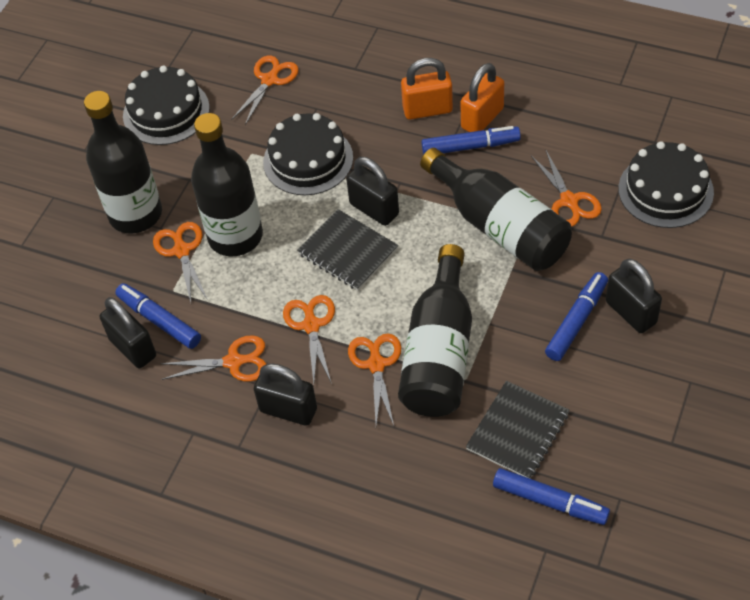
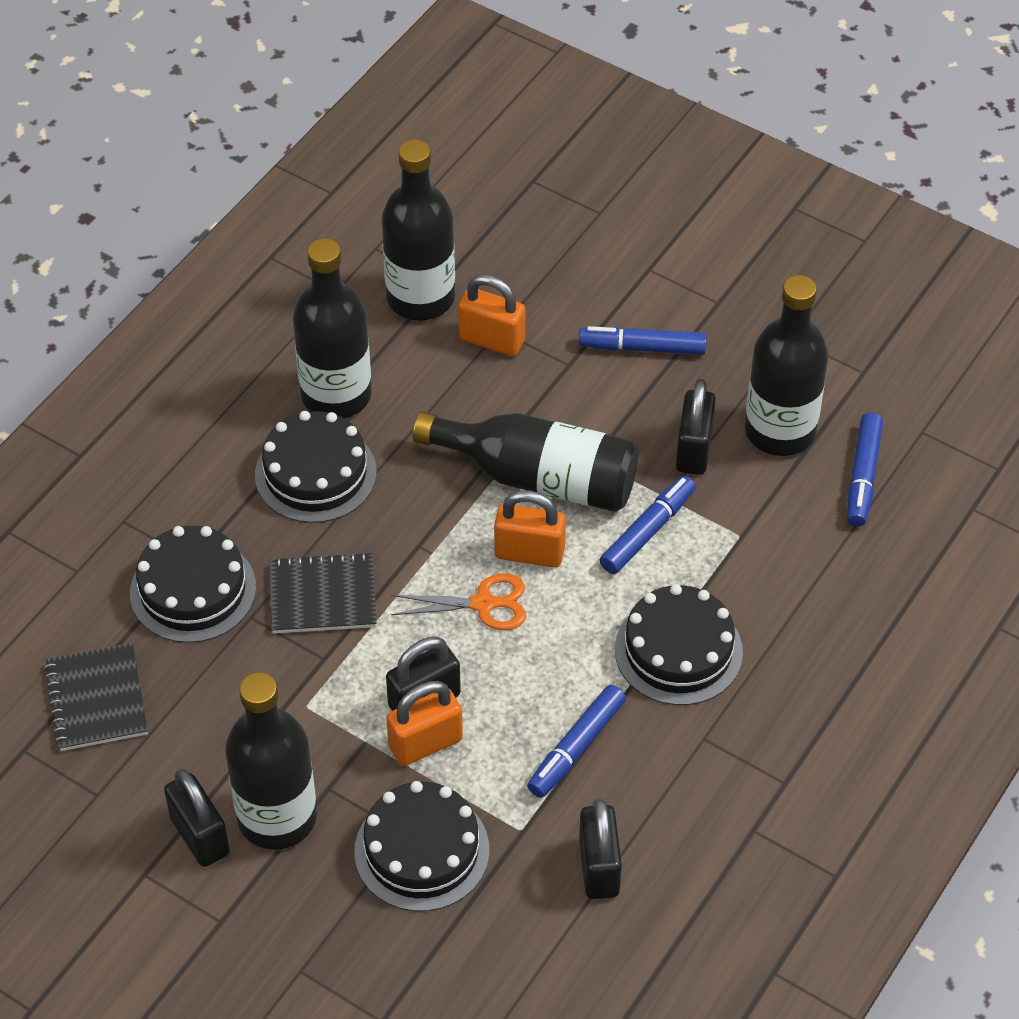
black bottle: [84,91,162,233] [191,113,263,256] [398,244,472,417] [420,148,572,271] = 4 -> [225,672,317,850] [293,238,372,418] [382,140,455,321] [413,411,639,512] [745,275,828,456] = 5
black cake: [123,66,210,145] [263,113,353,195] [618,141,714,228] = 3 -> [130,526,256,643] [255,411,377,523] [354,781,489,911] [615,584,743,705] = 4
orange padlock: [401,58,453,120] [461,63,504,132] = 2 -> [386,681,463,766] [458,274,525,356] [494,490,566,568] = 3
orange scissors: [153,222,208,302] [160,335,266,382] [231,56,299,125] [283,295,335,384] [348,333,401,426] [531,151,602,227] = 6 -> [391,573,526,630] = 1

